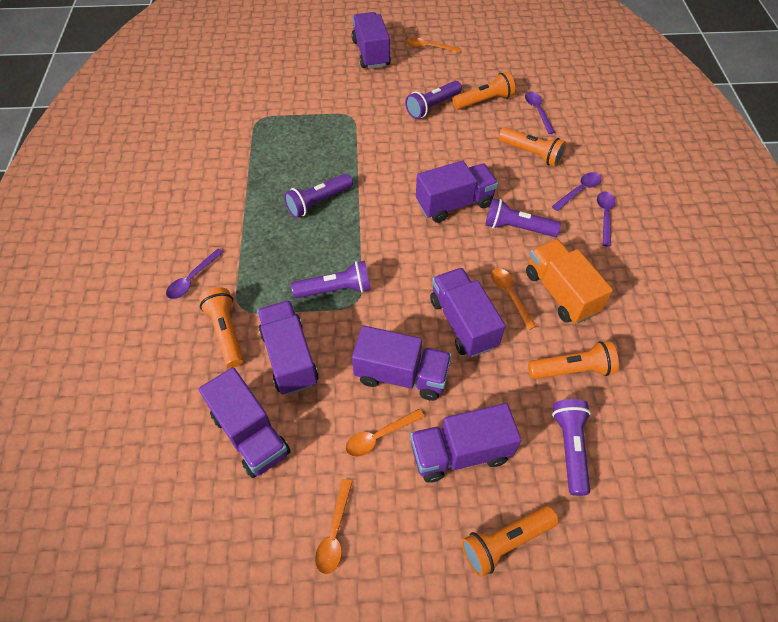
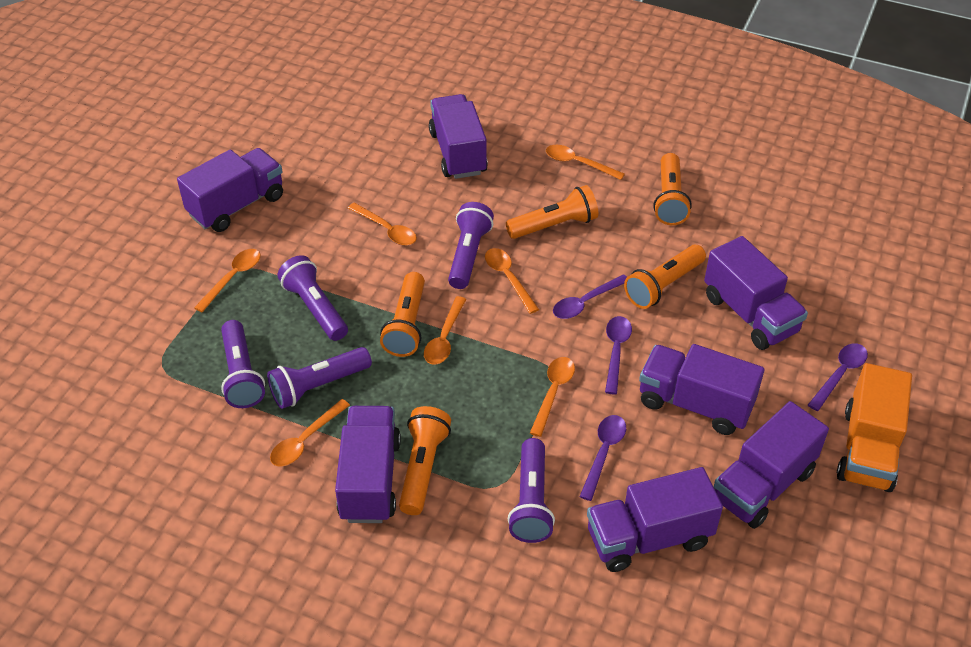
orange spoon: [315,479,353,574] [345,409,424,457] [406,38,461,53] [491,268,536,330] = 4 -> [194,249,260,312] [270,399,350,466] [348,203,417,246] [424,296,466,365] [485,248,539,314] [530,357,575,437] [546,145,625,180] = 7

